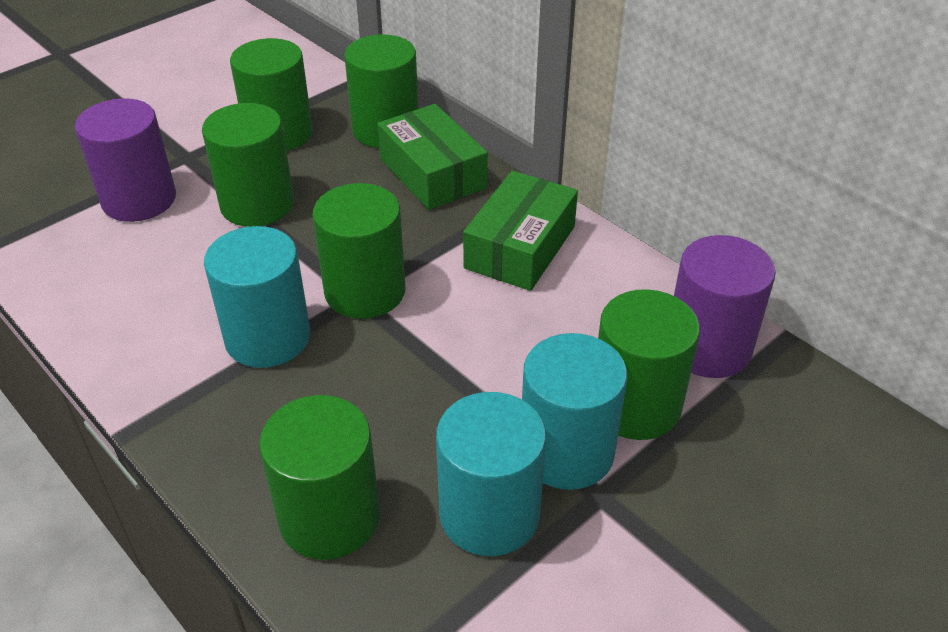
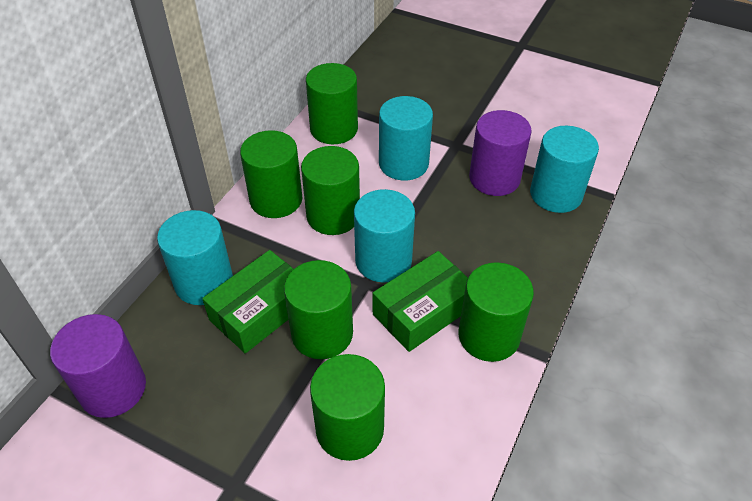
turquoise cylinder: [204,226,310,368] [436,392,546,556] [522,333,627,490] = 3 -> [157,210,233,305] [354,189,415,282] [379,96,433,181] [530,126,599,213] = 4

